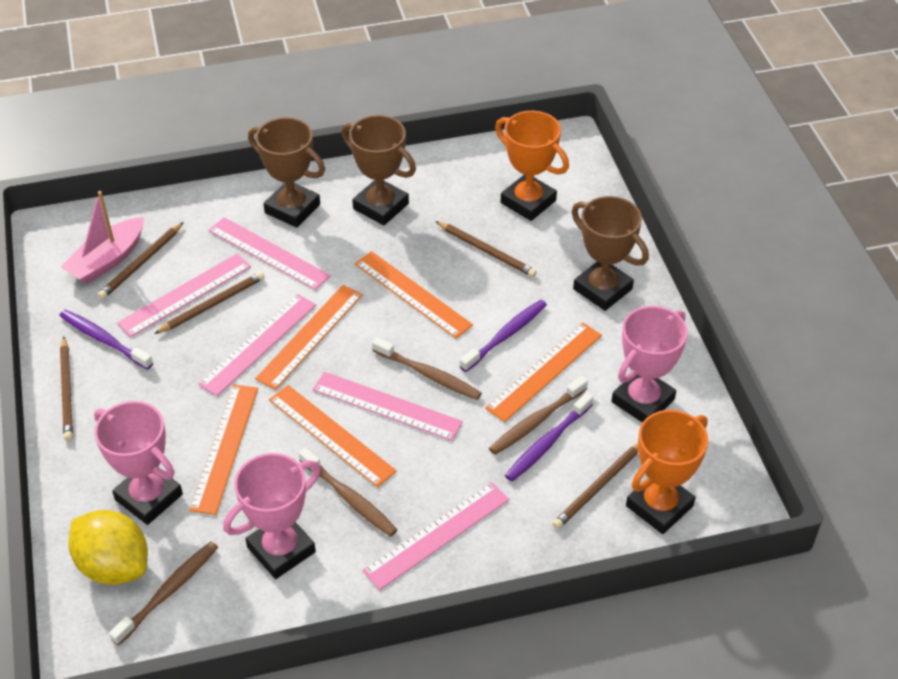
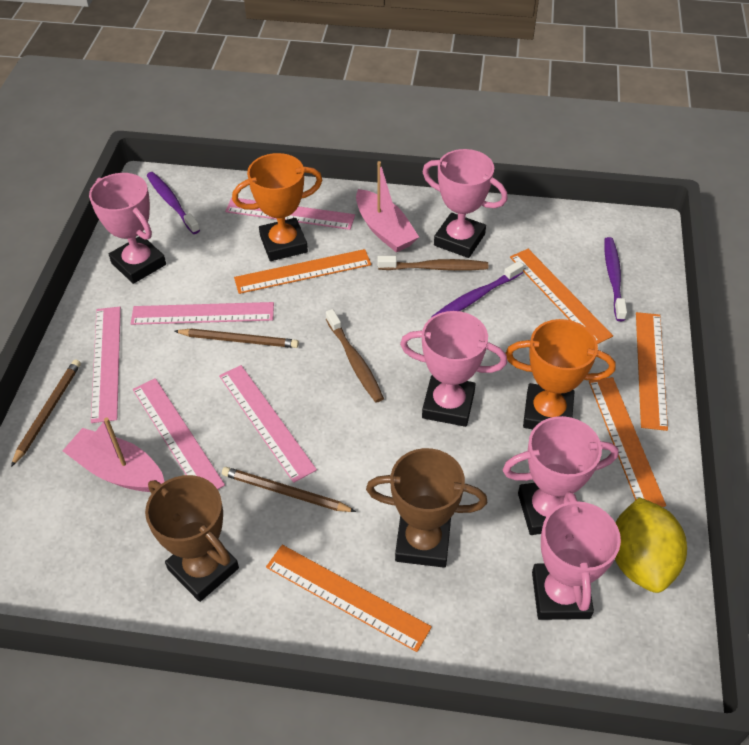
brown pencil: [60,337,73,441] [98,222,184,299] [154,272,265,334] [435,221,537,277] [552,443,639,529] = 5 -> [11,359,81,467] [175,328,299,348] [222,467,356,512] = 3
brown toothbrush: [109,541,218,646] [299,448,398,537] [372,337,482,400] [489,376,588,455] = 4 -> [326,309,384,403] [378,256,488,271] = 2
brown trophy: [248,117,325,228] [342,115,416,225] [572,196,649,311] = 3 -> [145,475,239,602] [366,448,487,568] = 2
pink boat: [60,191,144,284] = 1 -> [63,418,164,492] [356,161,419,252] = 2
pink trophy: [94,401,183,525] [223,453,321,579] [612,306,688,422] = 3 -> [89,173,166,284] [400,311,507,427] [422,149,508,258] [502,416,619,535] [532,491,621,620] = 5

